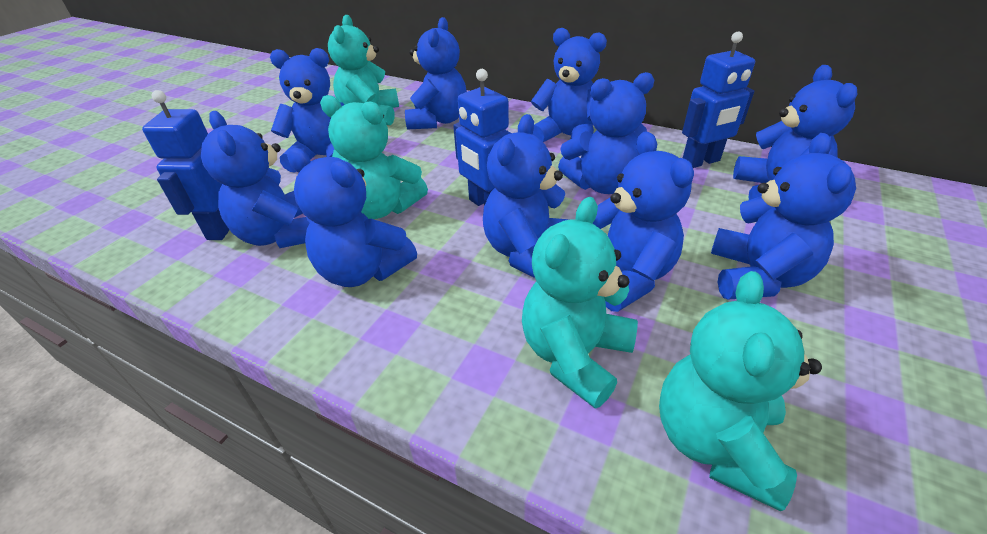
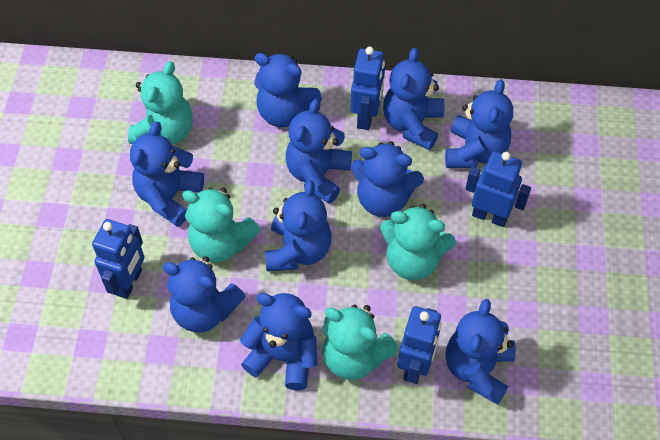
blue robot: [142,90,229,240] [453,69,511,206] [682,31,755,168] = 3 -> [92,219,144,299] [351,47,385,130] [397,306,442,384] [465,151,531,227] = 4

